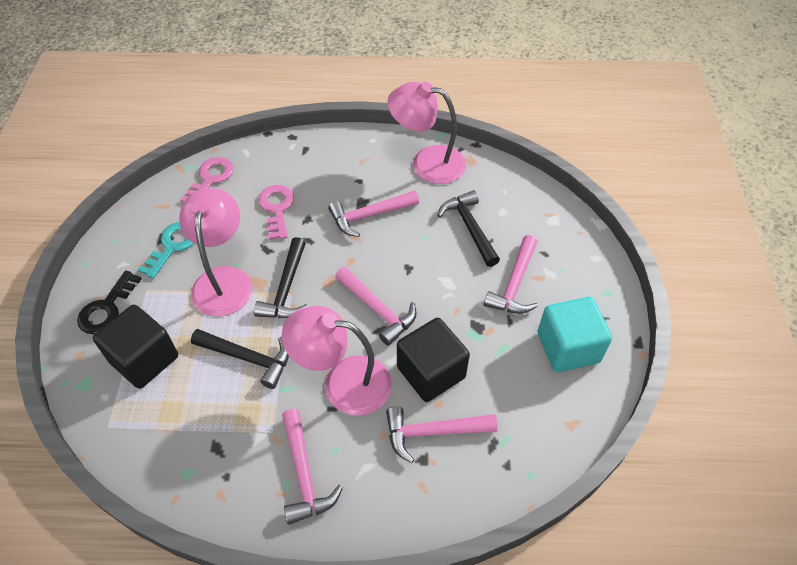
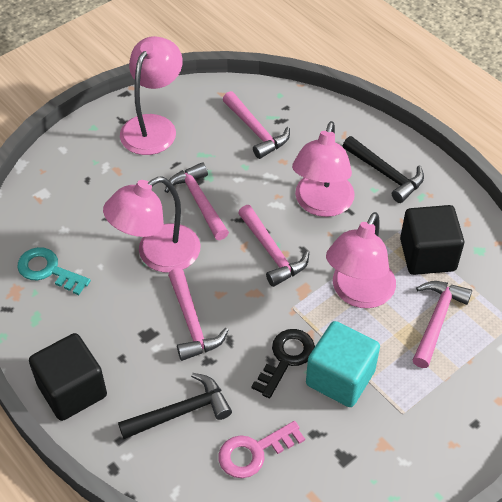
black hammer: [191,329,289,389] [254,237,308,318] [437,190,500,267] = 3 -> [118,373,232,439] [343,136,424,203] = 2
pink key: [180,157,234,203] [258,185,294,240] = 2 -> [218,421,305,478] = 1
pink lamp: [179,188,252,317] [282,306,392,416] [387,81,466,184] = 3 -> [103,177,201,273] [120,36,183,155] [292,121,355,217] [326,212,396,308] = 4

